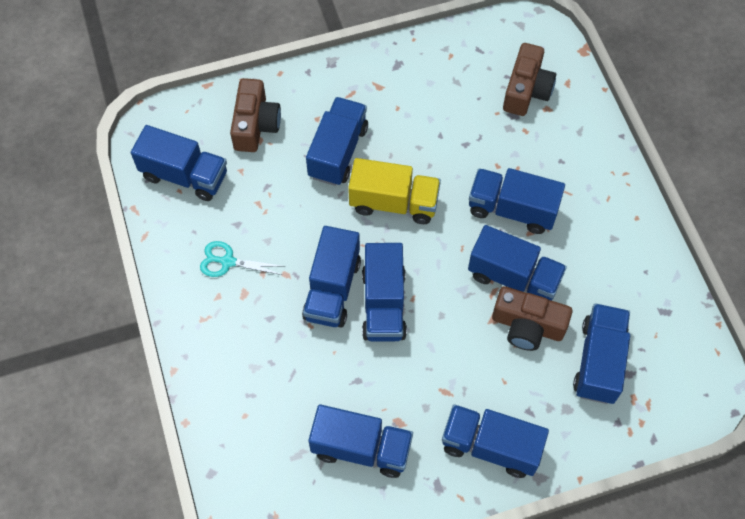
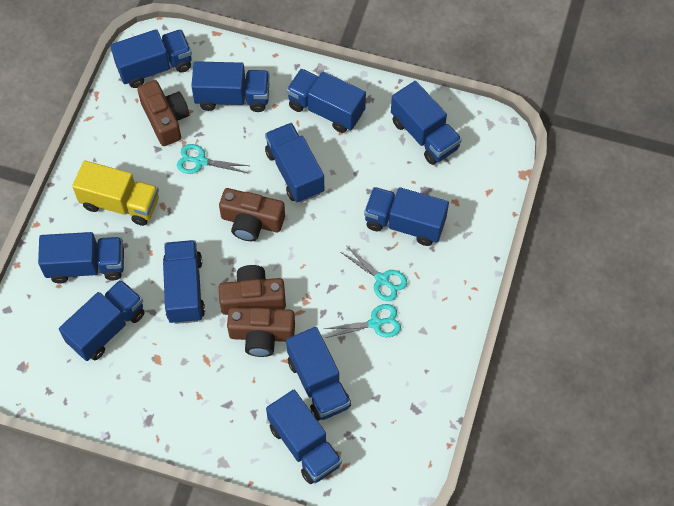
blue truck: [131,125,227,201] [302,226,361,327] [306,97,368,186] [308,404,413,478] [362,243,407,342] [442,404,549,478] [468,225,567,301] [469,168,565,234] [573,303,630,404] = 9 -> [38,232,124,283] [59,280,145,361] [110,29,192,88] [163,240,205,324] [191,61,270,112] [265,123,324,203] [266,390,342,484] [286,69,366,133] [286,327,351,421] [364,187,449,246] [391,81,462,165] = 11
brown camera: [230,78,281,152] [492,286,572,351] [503,43,556,116] = 3 -> [137,80,189,146] [219,188,285,241] [219,265,286,315] [227,307,295,357] = 4
turquoise scissors: [200,241,286,277] = 1 -> [177,144,249,174] [325,304,401,338] [341,245,407,301] = 3

